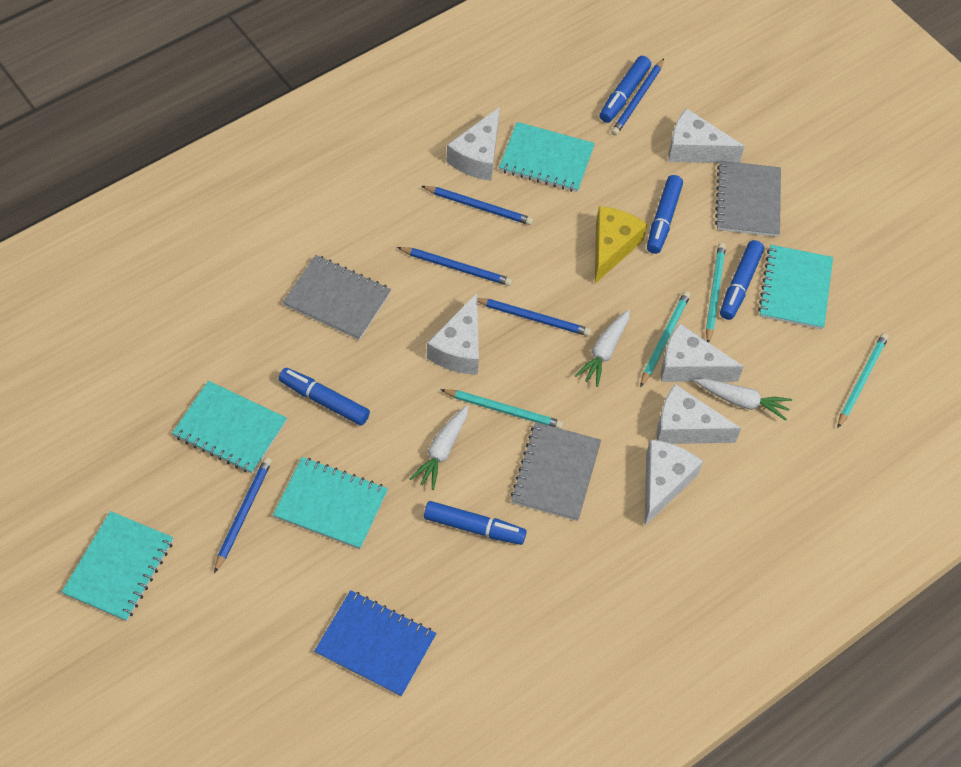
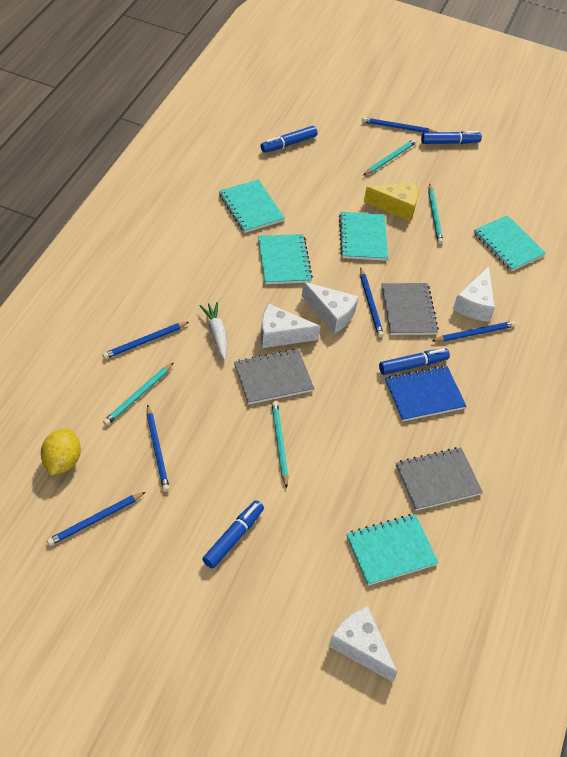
blue marker: [279,368,370,426] [424,501,527,545] [599,56,651,123] [647,175,683,254] [720,240,764,320] = 5 -> [203,500,264,569] [260,126,317,153] [379,348,450,375] [421,131,482,144] = 4
blue pencil: [214,457,272,573] [397,247,513,286] [421,186,533,225] [477,298,591,336] [611,58,664,136] = 5 -> [47,492,146,546] [102,322,189,359] [147,404,170,492] [360,267,384,337] [362,117,437,133] [432,321,516,342] = 6
white carrot: [410,405,468,490] [575,310,630,387] [695,378,792,421] = 3 -> [199,302,227,360] = 1
white cheese: [427,293,479,374] [446,107,500,181] [645,439,703,526] [657,384,741,444] [661,323,744,382] [669,108,745,163] = 6 -> [261,303,321,348] [302,282,359,334] [329,606,397,682] [453,266,495,322] = 4
yellow lemon: none = 0 -> [41,428,81,475] = 1

